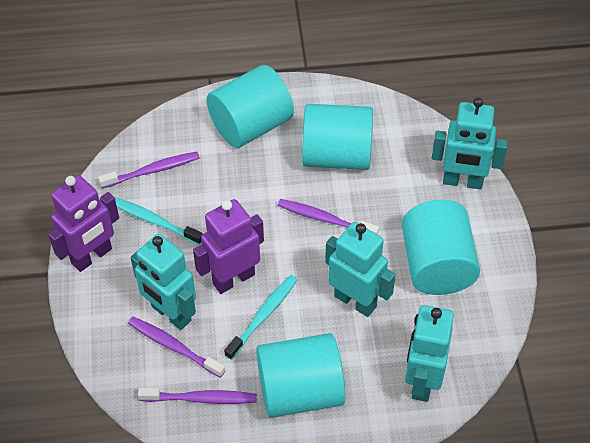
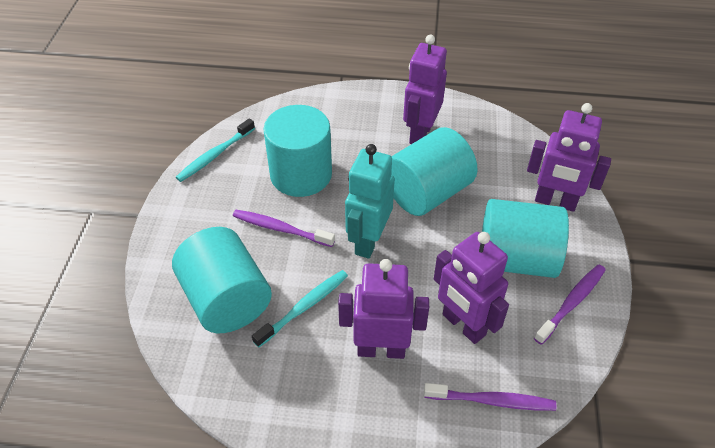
purple robot: [48,175,119,272] [193,199,264,294] = 2 -> [338,259,429,359] [403,35,447,144] [434,232,509,344] [527,103,611,212] = 4
purple toothbrush: [98,152,200,188] [128,317,226,378] [138,388,257,404] [278,199,379,235] = 4 -> [233,210,335,247] [424,383,556,411] [534,264,606,345] = 3
turquoise robot: [130,234,196,330] [325,222,396,317] [405,305,454,402] [432,98,508,190] = 4 -> [345,144,395,259] = 1

